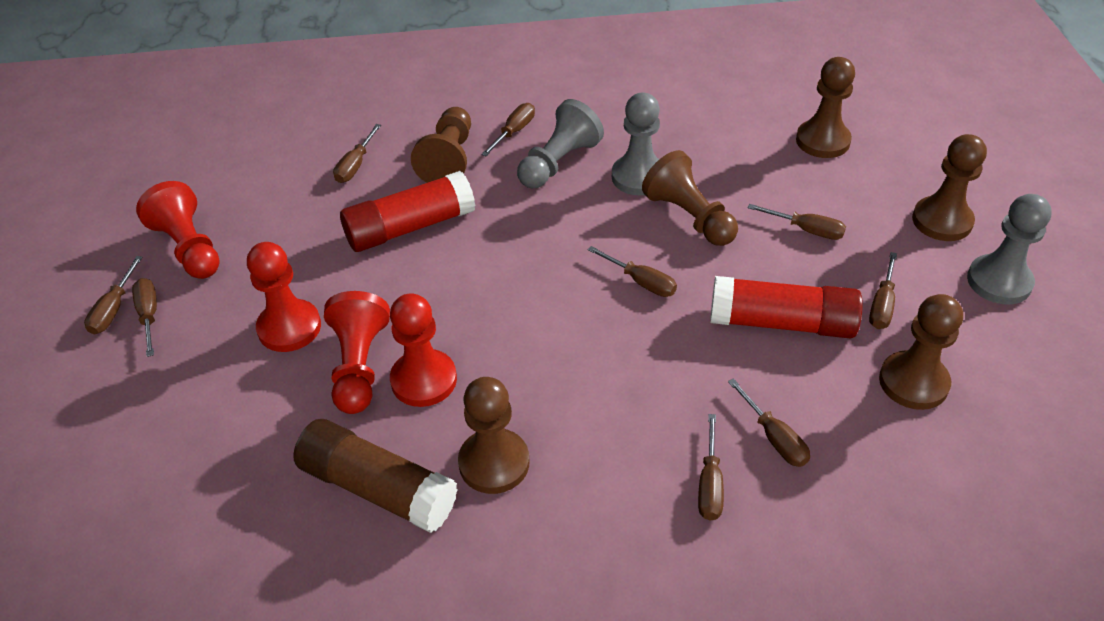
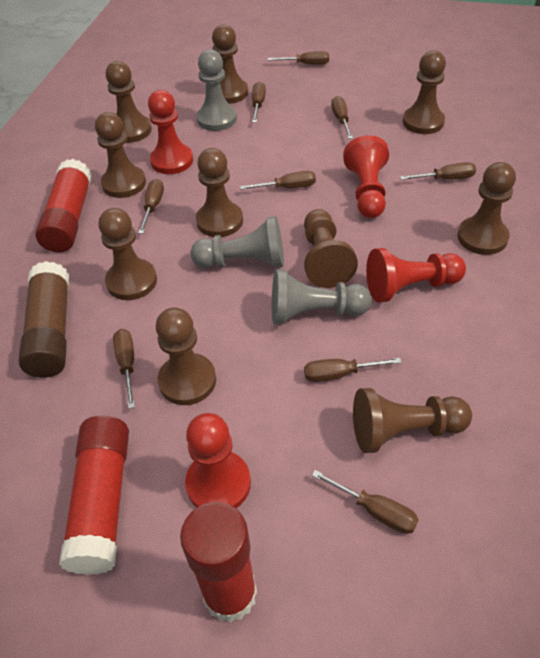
brown pawn: [411,107,471,183] [458,377,529,494] [642,150,738,246] [796,57,855,158] [879,294,963,410] [912,134,987,241] = 6 -> [95,112,146,198] [98,208,157,300] [106,61,152,143] [156,307,216,405] [196,148,243,237] [212,24,248,104] [304,209,358,288] [353,388,472,453] [403,50,446,134] [457,162,516,255] = 10
red glue stick: [340,171,475,252] [710,276,863,339] = 2 -> [35,159,92,252] [59,416,129,575] [180,502,257,623] = 3

